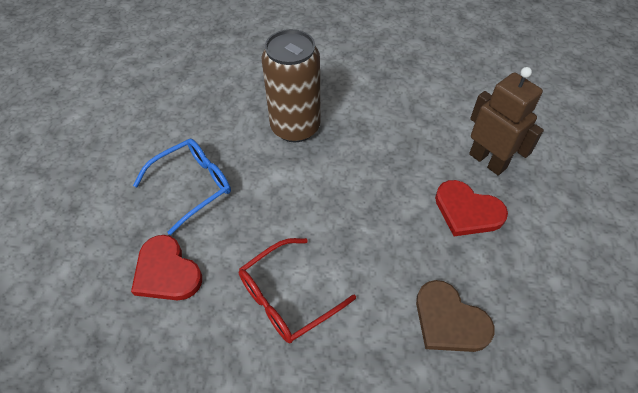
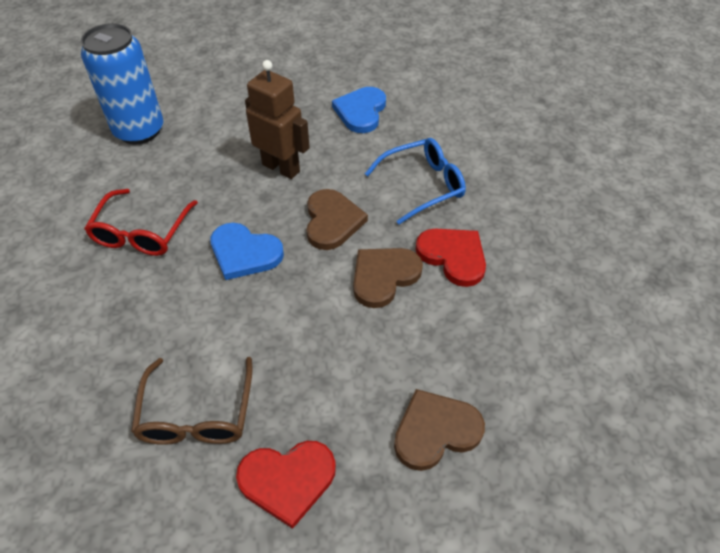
blue can: none = 0 -> [81,23,163,144] = 1
blue heart: none = 0 -> [210,223,284,280] [332,87,386,133] = 2
brown can: [262,29,321,143] = 1 -> none = 0
brown glasses: none = 0 -> [131,357,252,445] = 1
brown heart: [416,280,495,352] = 1 -> [306,189,368,250] [353,248,423,308] [394,389,485,471] = 3

